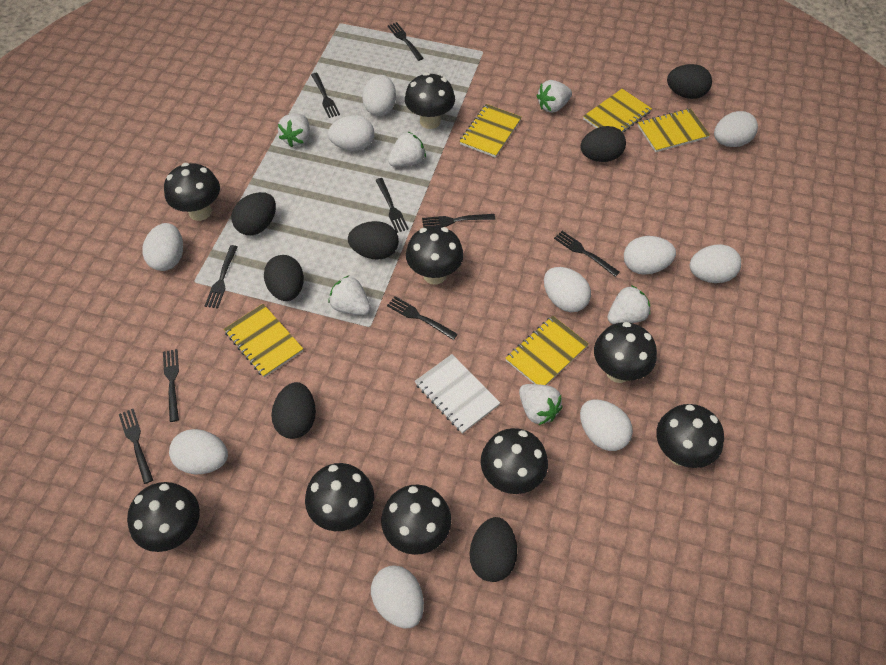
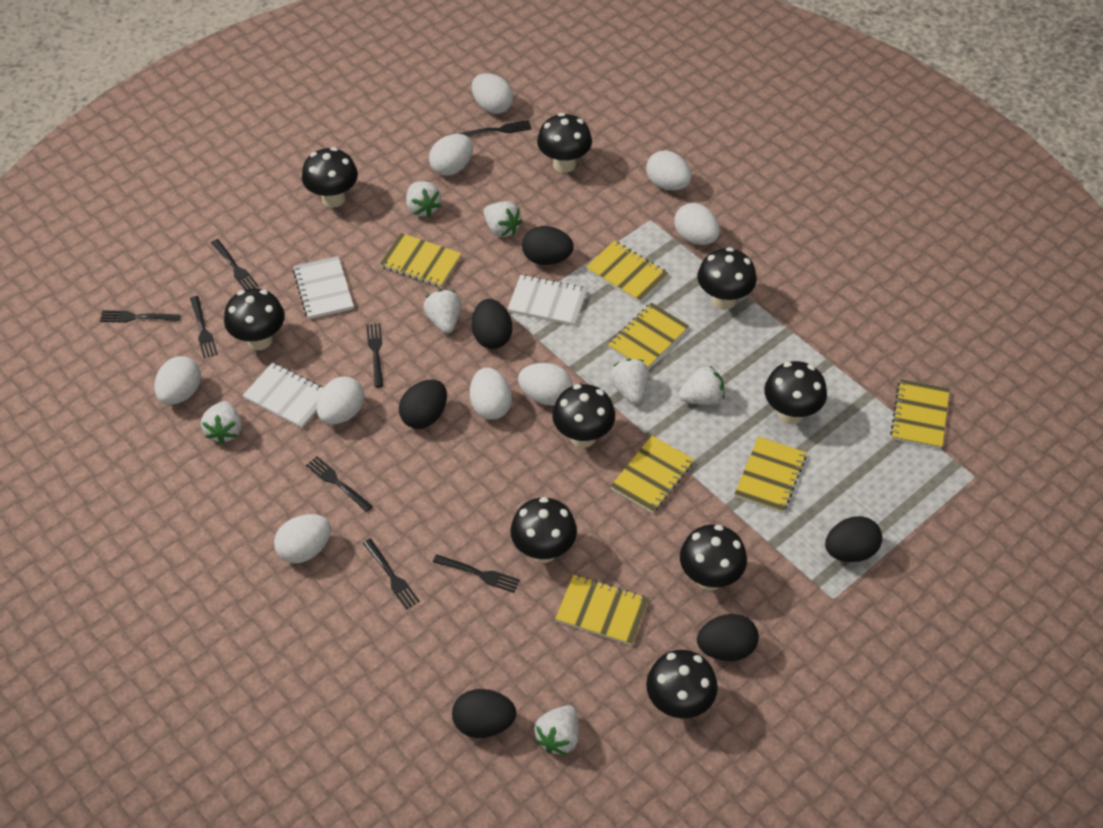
black egg: [231,192,276,235] [264,255,304,301] [271,382,316,439] [348,221,399,260] [469,517,517,582] [580,126,626,162] [667,64,712,99] = 7 -> [399,380,447,429] [452,689,516,738] [472,299,512,349] [522,226,574,265] [697,614,759,661] [825,516,882,562] = 6
black fork: [119,409,153,484] [163,349,179,422] [205,245,238,309] [311,73,340,118] [375,178,409,233] [387,296,458,340] [388,22,424,61] [422,214,495,228] [554,231,620,277] = 9 -> [100,310,181,323] [190,296,218,358] [211,239,259,290] [306,456,373,512] [363,539,420,610] [366,323,384,388] [433,554,520,593] [459,120,532,137] = 8
white egg: [142,223,183,271] [169,429,228,474] [328,115,374,151] [362,75,396,116] [371,565,424,629] [544,267,591,312] [580,400,633,451] [624,236,676,275] [690,244,741,283] [714,111,758,147] = 10 -> [154,356,201,404] [274,514,331,563] [316,376,364,424] [429,134,473,176] [470,368,512,420] [472,73,514,114] [518,363,573,406] [646,150,691,191] [674,203,720,245] = 9
white notebook: [415,354,500,434] = 1 -> [243,362,323,428] [293,256,354,319] [508,275,587,326] = 3
white strawberry: [278,114,310,147] [329,275,371,315] [388,132,426,167] [519,384,563,425] [537,80,572,113] [607,285,650,324] = 6 -> [201,401,242,444] [406,181,441,217] [423,290,461,333] [484,201,522,237] [534,705,579,755] [610,359,649,404] [679,366,724,405] = 7
yellow notebook: [224,304,303,378] [459,104,522,158] [505,316,589,385] [583,89,652,132] [638,108,710,152] = 5 -> [380,233,462,287] [555,574,649,646] [586,241,668,303] [608,303,689,368] [610,436,694,513] [734,436,807,513] [890,379,950,449] = 7

